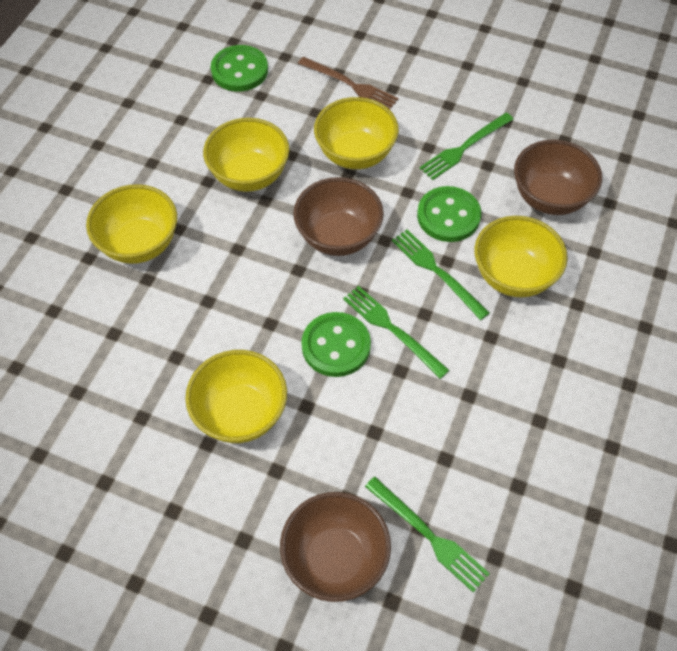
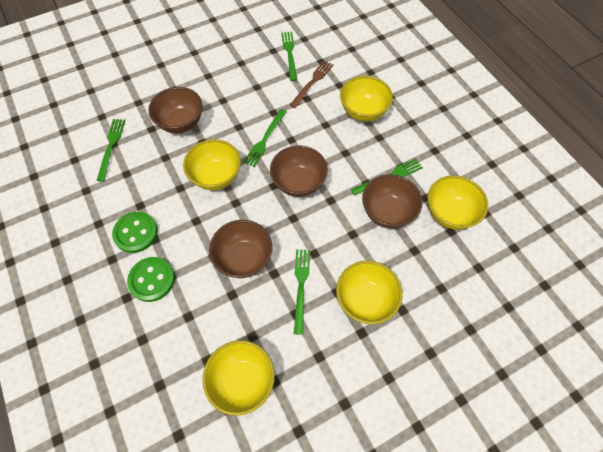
brown bowl: [280,492,391,602] [293,177,384,256] [514,140,602,215] = 3 -> [148,87,202,133] [209,220,272,278] [270,145,328,197] [362,174,422,229] = 4
green button: [211,45,268,92] [302,312,371,377] [417,186,481,242] = 3 -> [112,212,158,253] [127,257,175,302] = 2
green fork: [343,286,449,379] [365,477,490,592] [392,229,490,320] [420,113,514,180] = 4 -> [97,119,125,181] [243,109,287,167] [281,32,297,81] [294,249,310,335] [351,158,423,196] = 5

